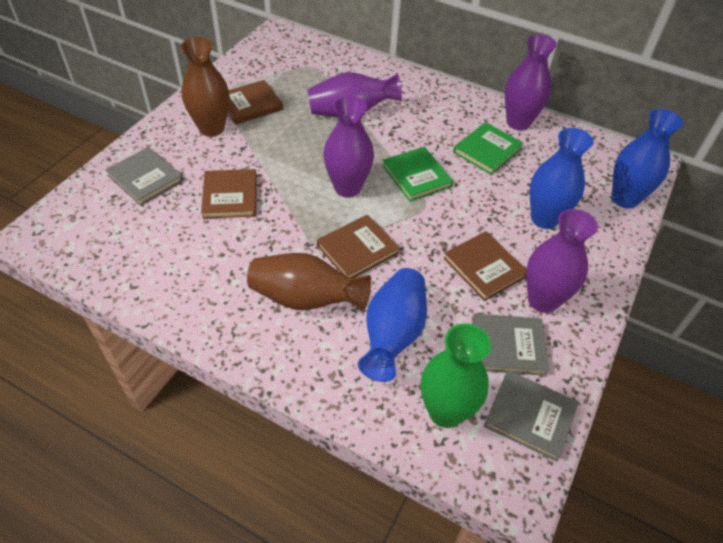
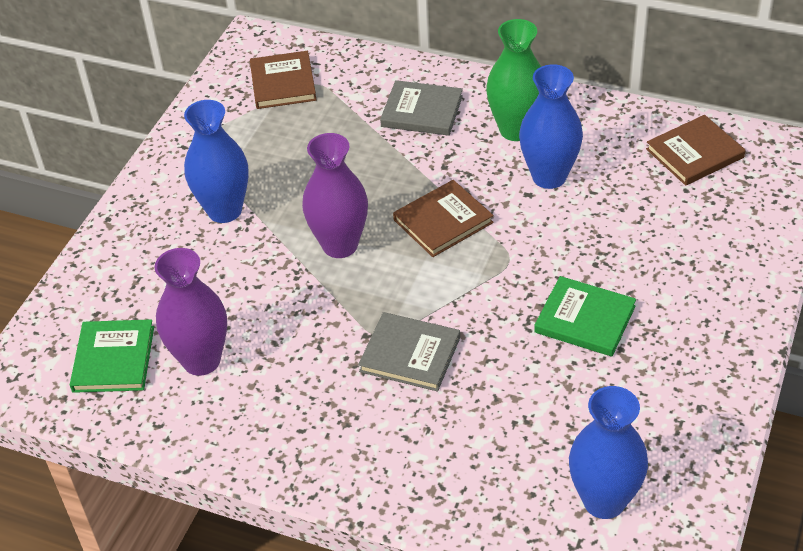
brown book: [201,169,257,219] [228,80,283,125] [317,215,400,278] [444,231,526,301] = 4 -> [250,51,317,109] [393,180,494,257] [646,115,745,186] = 3
brown vase: [181,37,229,137] [247,253,371,311] = 2 -> none = 0
grey book: [106,147,183,206] [472,314,549,376] [484,370,579,461] = 3 -> [358,312,460,392] [380,80,463,136] = 2
purple vase: [307,72,402,117] [323,96,374,197] [505,34,557,130] [526,209,598,313] = 4 -> [155,248,227,376] [302,133,368,258] = 2

